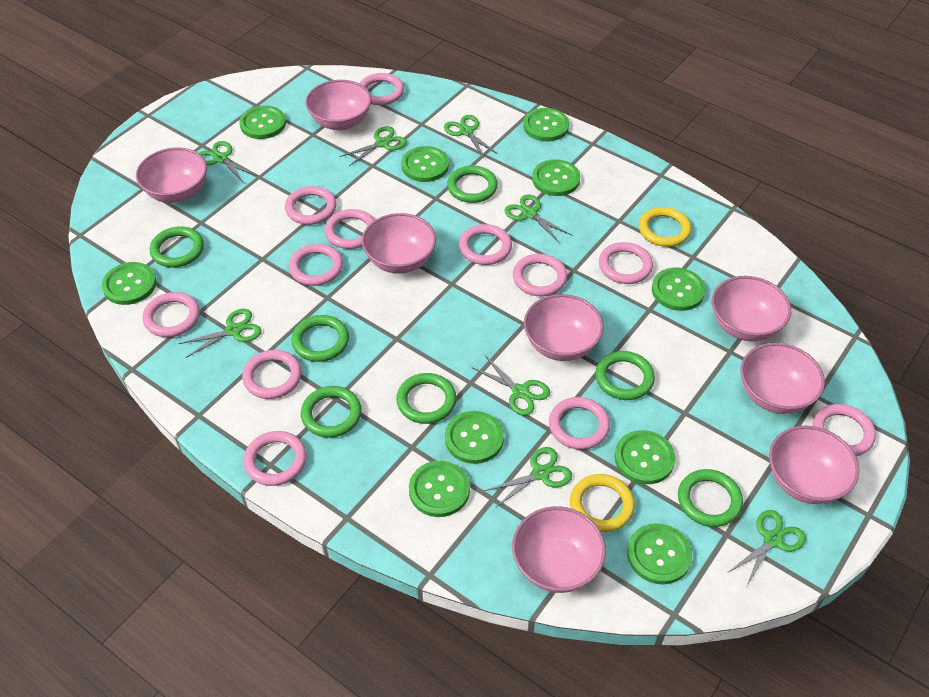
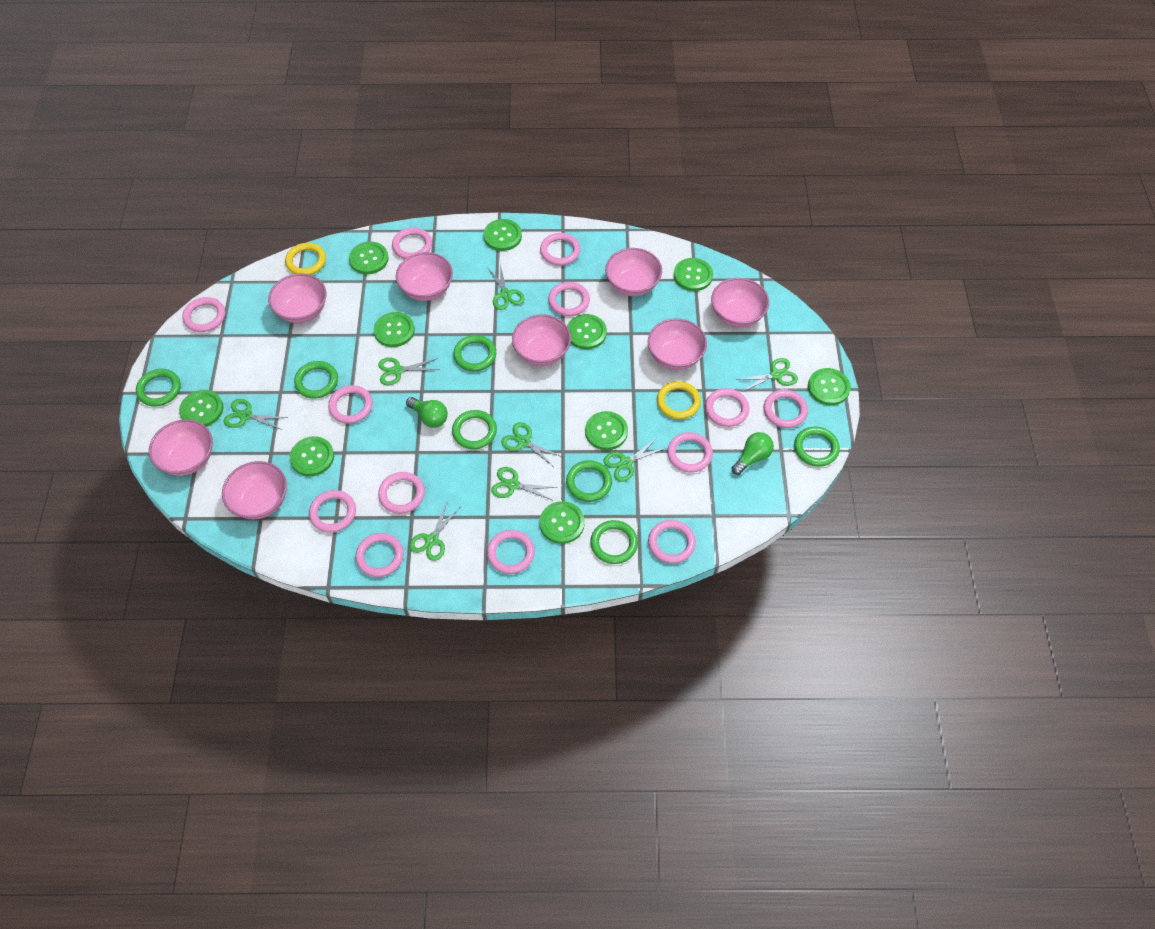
green light bulb: none = 0 -> [406,397,448,428] [732,432,774,475] = 2
pink ring: [143,292,200,337] [242,350,302,399] [243,431,307,486] [285,186,336,225] [289,244,343,286] [324,209,375,249] [359,73,404,105] [459,224,512,265] [513,254,567,296] [549,397,610,450] [599,242,653,284] [813,404,876,456] = 12 -> [182,297,225,332] [309,490,356,533] [328,385,373,424] [355,533,404,577] [378,472,425,514] [392,228,432,259] [487,530,535,574] [540,233,580,266] [548,282,590,316] [648,520,696,564] [667,432,713,473] [705,388,749,427] [763,390,808,428] = 13

